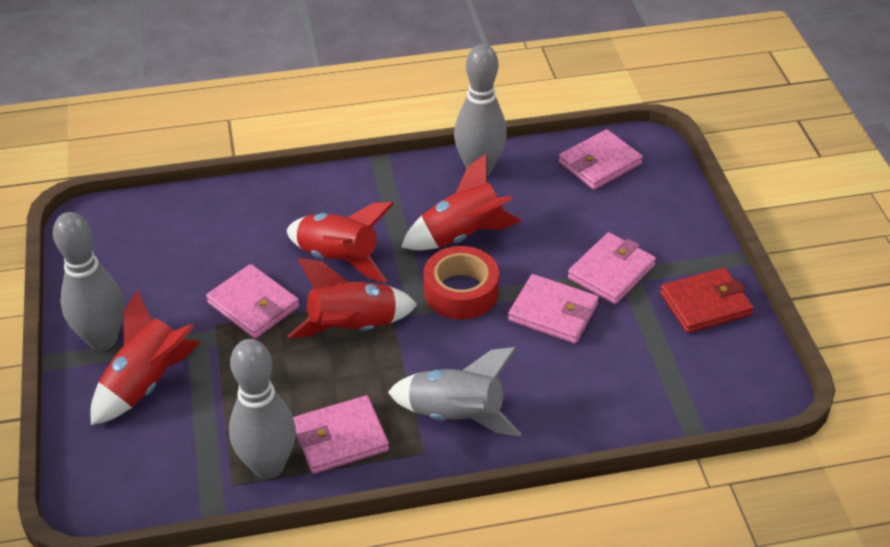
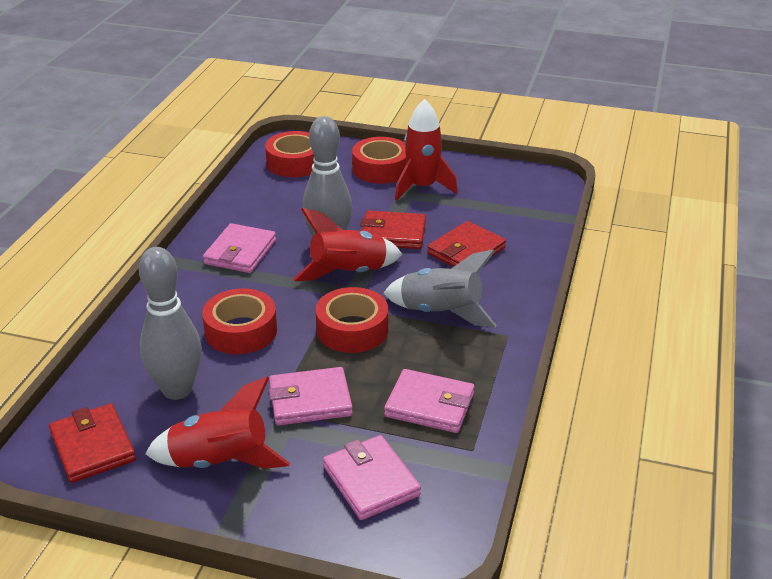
grey bowling pin: [53,212,124,351] [229,339,296,479] [454,44,507,176] = 3 -> [139,247,202,400] [303,116,352,237] = 2
pink wallet: [206,264,299,339] [293,395,389,474] [508,274,599,344] [559,129,643,190] [568,232,656,304] = 5 -> [203,223,276,273] [269,367,353,426] [323,435,421,520] [384,369,475,433] = 4
red rocket: [90,290,200,425] [287,202,394,283] [288,258,418,338] [401,154,521,251] = 4 -> [145,376,290,469] [293,208,402,281] [395,99,458,200] = 3
red tape: [423,246,499,320] = 1 -> [202,288,277,354] [265,131,314,177] [316,287,388,353] [352,137,407,184] = 4
red wallet: [660,268,754,333] = 1 -> [49,403,136,483] [360,210,426,249] [427,221,506,267] = 3

